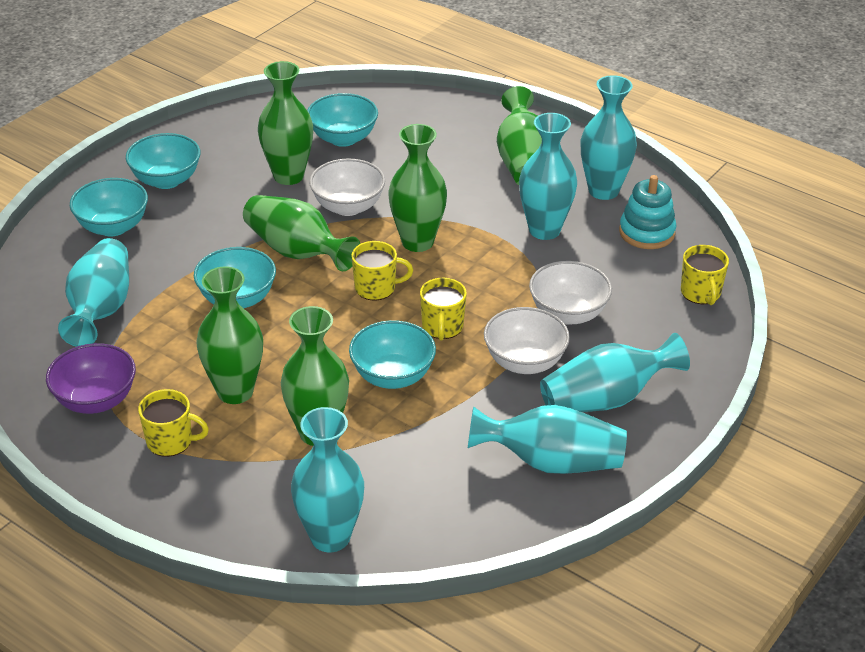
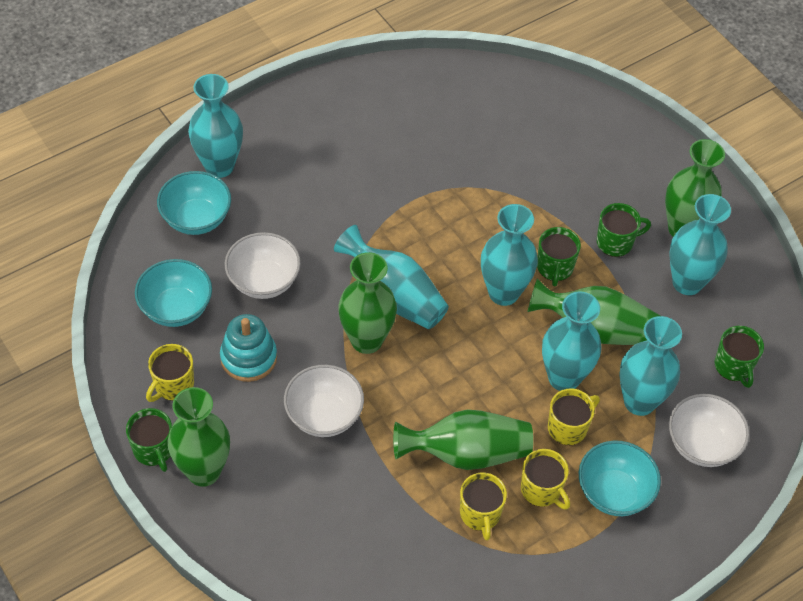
green mug: none = 0 -> [126,408,172,472] [537,227,581,287] [597,203,651,257] [715,326,764,388] = 4
green vase: [197,266,263,404] [243,195,360,272] [258,61,313,185] [281,306,349,446] [388,124,447,252] [497,86,542,185] = 6 -> [168,387,230,487] [338,252,397,354] [393,409,533,470] [528,278,661,345] [665,139,725,237] = 5
purple bowl: [46,343,136,414] = 1 -> none = 0
turquoise bowl: [70,178,148,237] [126,133,200,189] [194,247,276,308] [307,93,378,147] [349,320,436,389] = 5 -> [135,259,212,327] [157,171,231,235] [579,440,661,516] = 3

